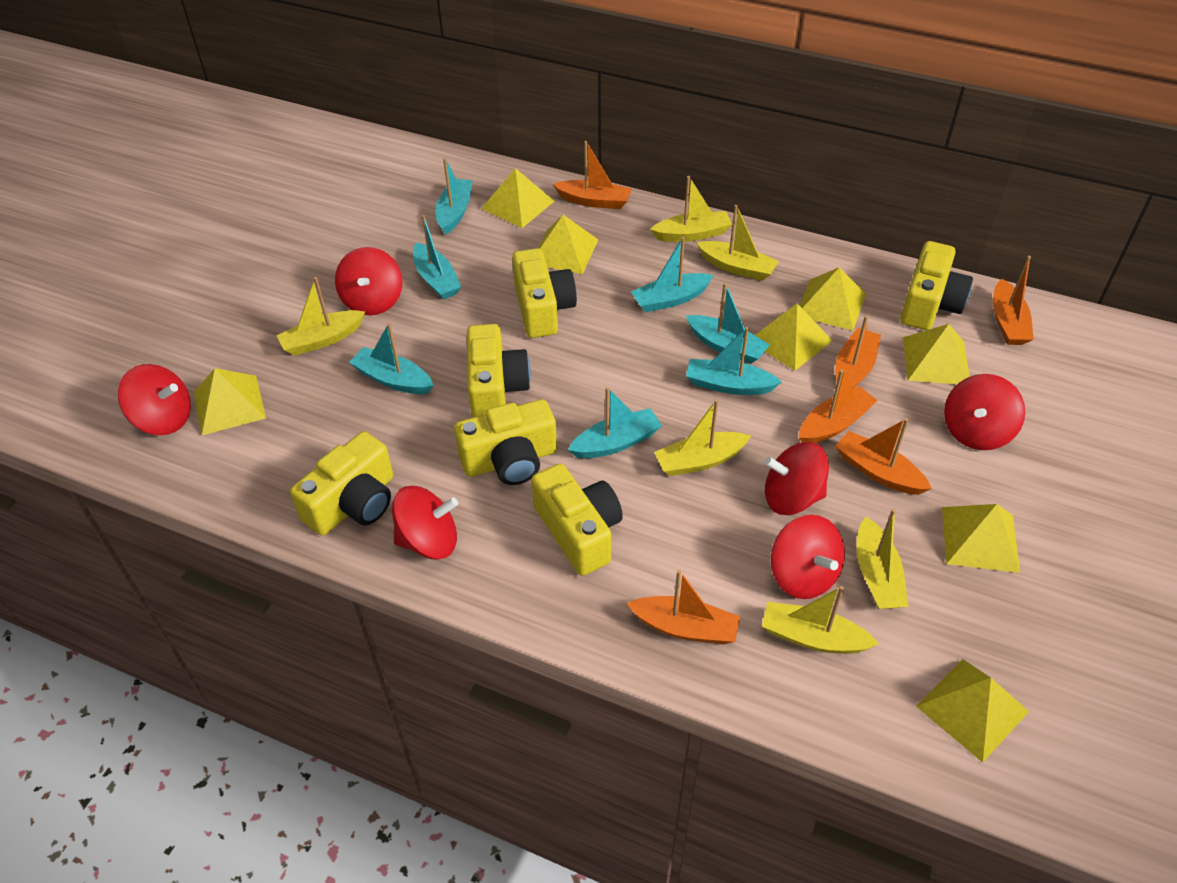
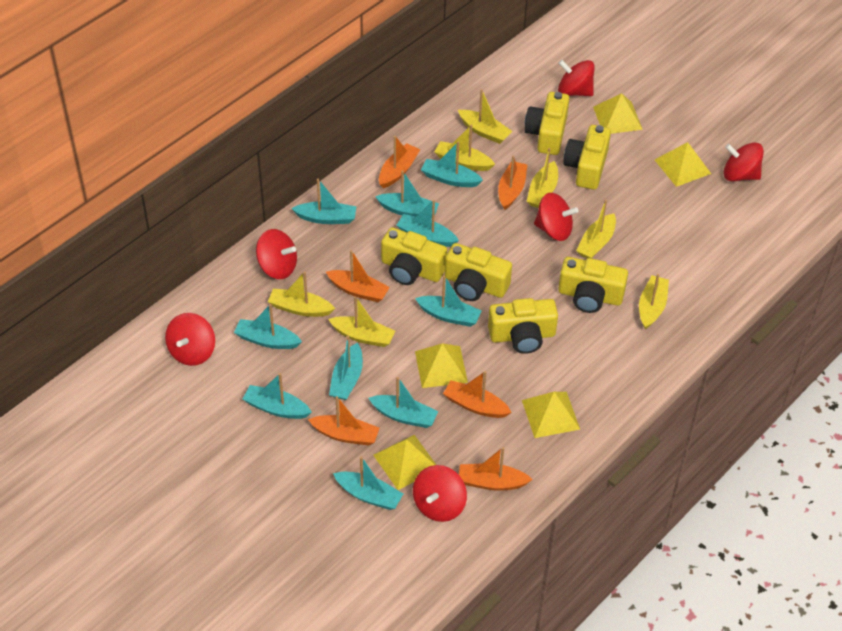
turquoise boat: [349,323,434,394] [413,215,461,300] [435,158,473,235] [568,387,662,458] [631,237,714,312] [686,283,770,364] [686,327,782,395] = 7 -> [234,304,302,349] [243,373,312,419] [291,179,356,224] [329,336,363,400] [333,456,403,510] [369,377,438,428] [375,170,439,217] [396,200,459,247] [415,276,482,327] [421,141,483,187] = 10
yellow boat: [277,277,365,355] [650,176,732,242] [654,399,751,476] [696,205,779,281] [762,586,879,654] [857,509,909,609] = 6 -> [268,272,335,317] [328,296,395,347] [434,125,495,171] [458,89,513,144] [527,148,558,208] [576,200,616,258] [639,274,669,329] = 7
yellow pyramid: [194,368,266,435] [481,168,555,228] [538,215,598,274] [755,303,833,371] [800,267,866,331] [903,324,970,384] [916,659,1029,763] [942,504,1020,573] = 8 -> [373,435,436,490] [415,343,468,388] [522,392,580,438] [593,93,643,134] [655,142,711,187] = 5

